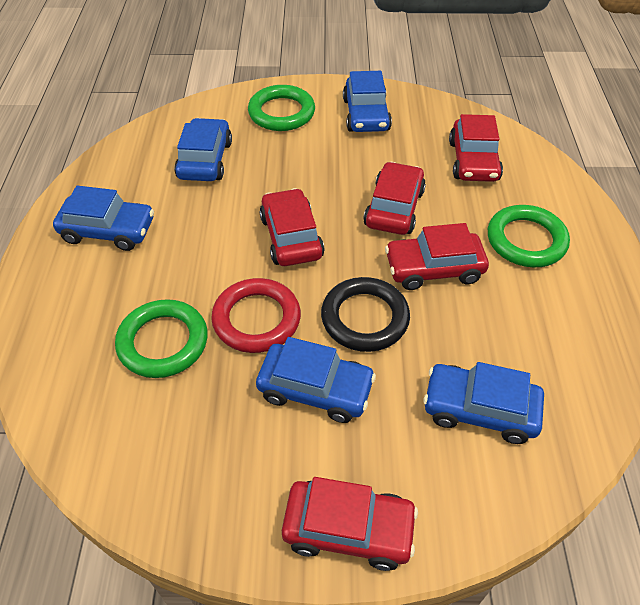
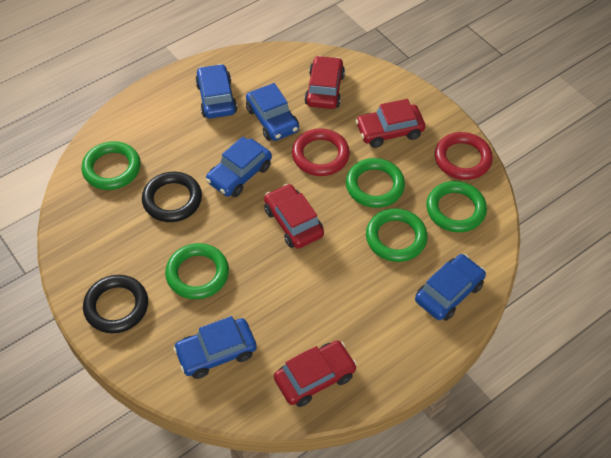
black ring: [321,277,410,352] = 1 -> [83,275,148,333] [142,172,202,222] = 2
green ring: [115,299,208,378] [248,85,315,131] [488,205,570,267] = 3 -> [81,141,141,190] [165,243,229,299] [346,158,405,208] [366,208,428,262] [426,181,487,232] = 5
red car: [260,188,325,266] [282,477,418,571] [363,162,426,235] [385,223,489,290] [449,114,503,182] = 5 -> [264,184,324,249] [274,340,357,407] [304,56,345,109] [355,99,425,148] = 4
red ring: [211,278,301,353] = 1 -> [292,129,350,176] [435,132,493,180] = 2

